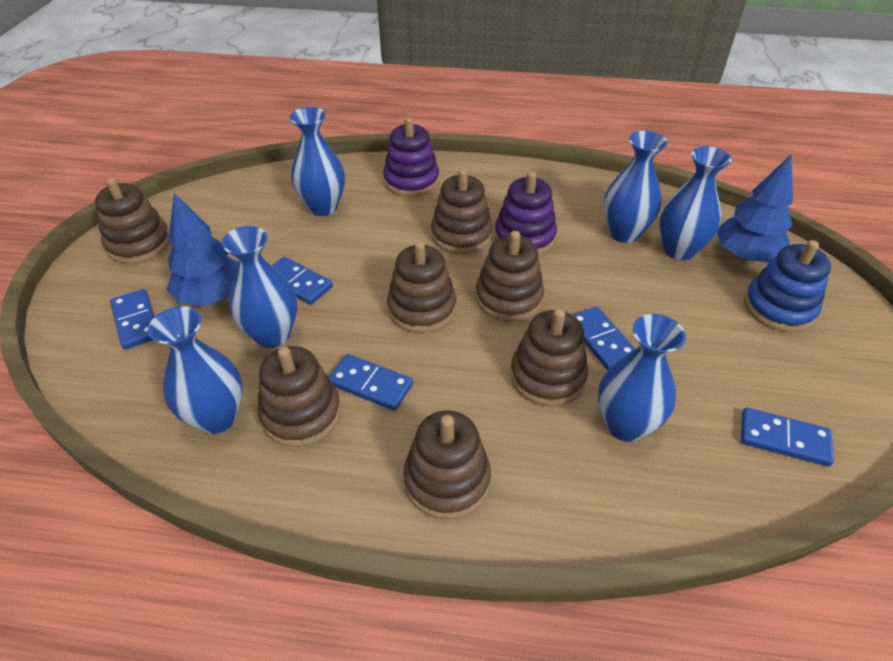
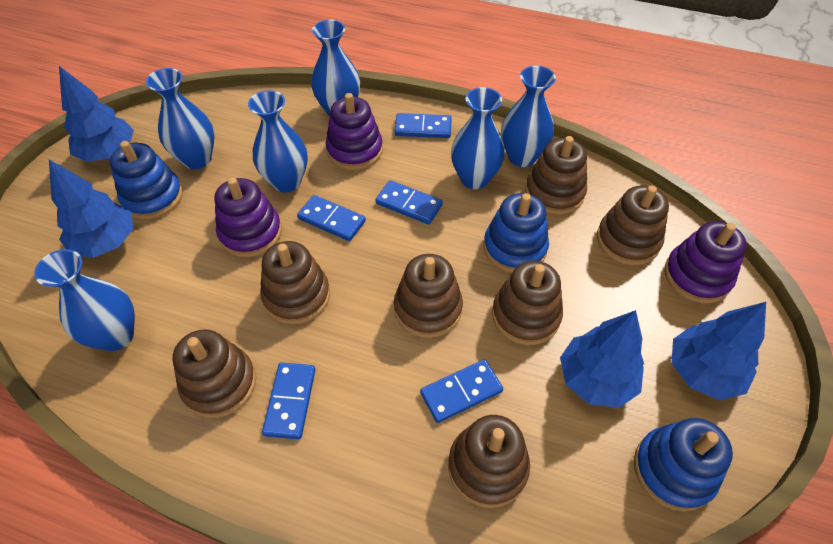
blue stacking toy: [744,240,831,332] = 1 -> [110,141,183,219] [483,193,549,273] [634,418,733,512] = 3
blue tree: [166,193,239,306] [717,155,793,263] = 2 -> [49,159,134,258] [59,66,134,162] [560,310,644,408] [671,302,766,400] = 4
purple stacking toy: [383,117,439,197] [494,171,557,255] = 2 -> [214,178,282,257] [326,93,383,170] [664,221,747,303] = 3

